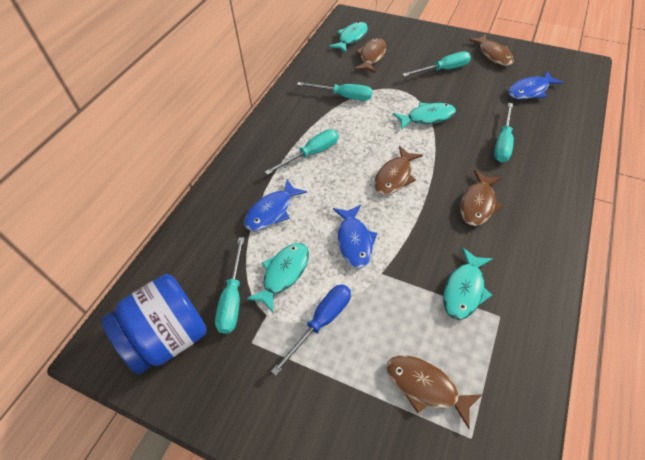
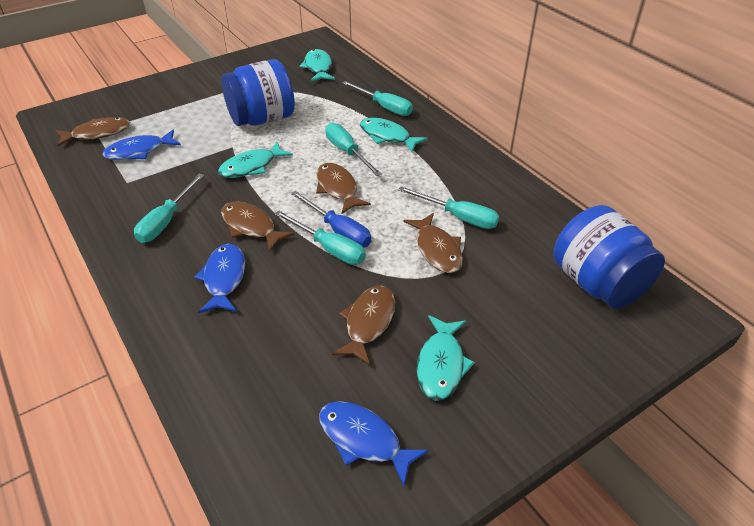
blue jar: [101,274,207,375] = 1 -> [221,59,295,126] [554,205,665,308] = 2

